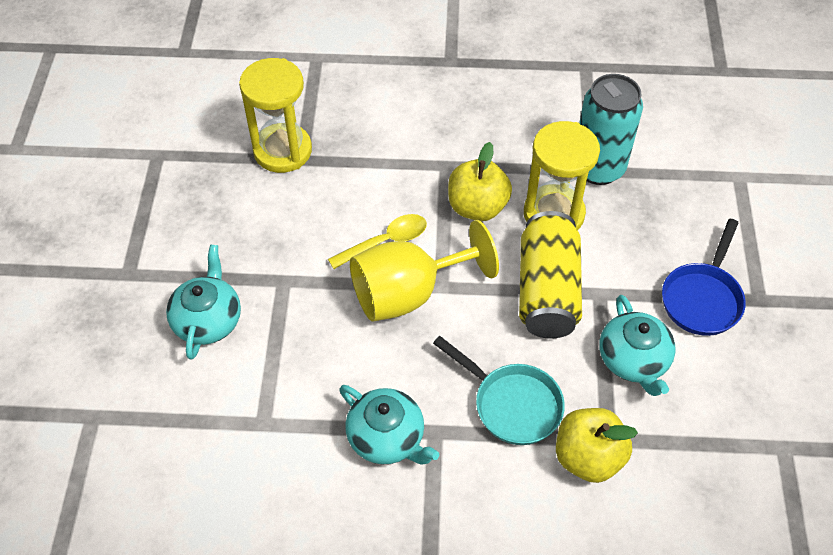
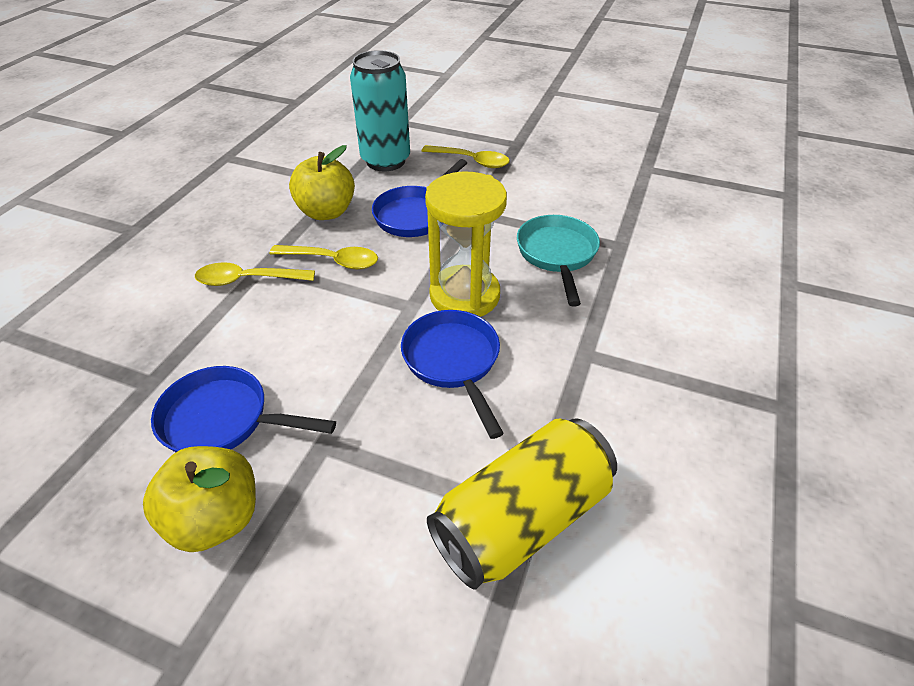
blue pan: [662,219,746,336] = 1 -> [151,366,336,452] [372,159,467,237] [401,310,504,439] = 3
turquoise teapot: [166,244,241,360] [339,385,439,465] [599,295,676,396] = 3 -> none = 0
yellow goblet: [350,220,499,322] = 1 -> none = 0
yellow hourglass: [239,58,312,173] [524,121,600,230] = 2 -> [425,172,507,317] = 1
yellow spoon: [328,214,427,269] = 1 -> [195,262,315,286] [269,245,378,269] [422,145,510,168] = 3

